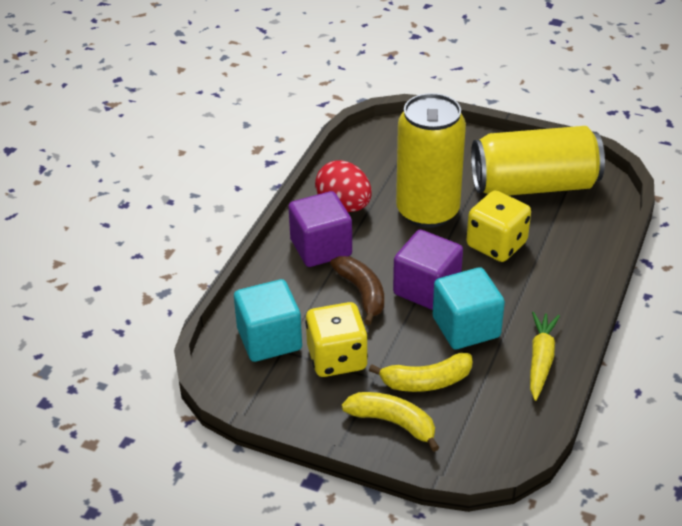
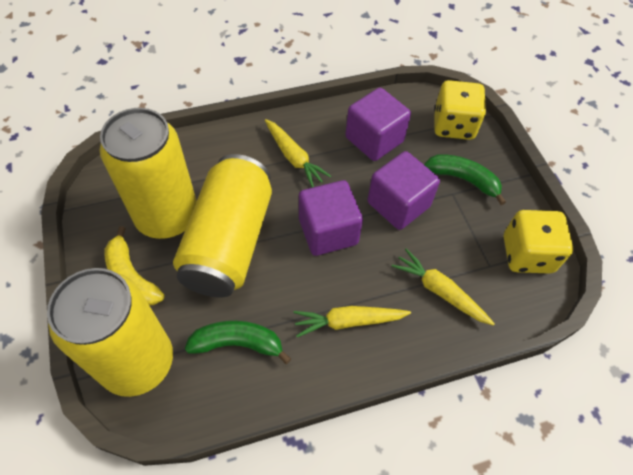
brown banana: [330,256,384,325] = 1 -> none = 0
green banana: none = 0 -> [185,321,291,364] [424,154,506,205] = 2
purple cube: [288,191,352,267] [393,230,463,310] = 2 -> [299,180,363,256] [345,88,411,161] [367,151,440,230] = 3
red egg: [315,160,372,212] = 1 -> none = 0
turquoise cube: [234,279,302,362] [433,267,505,349] = 2 -> none = 0
yellow banana: [342,392,439,452] [369,353,473,392] = 2 -> [105,226,165,305] = 1
yellow can: [396,93,466,228] [471,126,605,196] = 2 -> [47,268,173,397] [100,108,197,239] [173,154,272,298] = 3
yellow carrot: [530,312,560,401] = 1 -> [265,119,331,188] [294,306,411,337] [392,248,495,326] = 3

